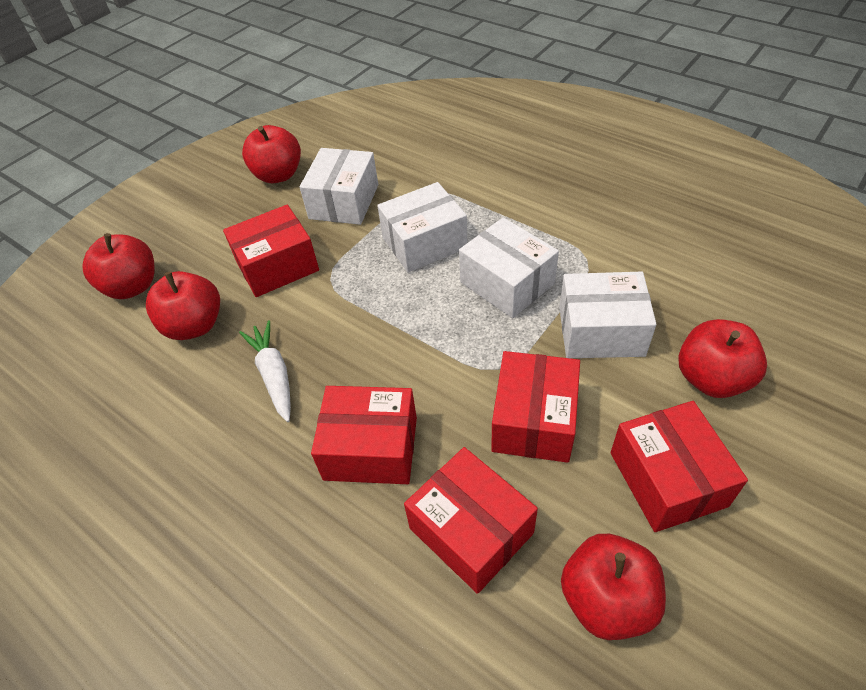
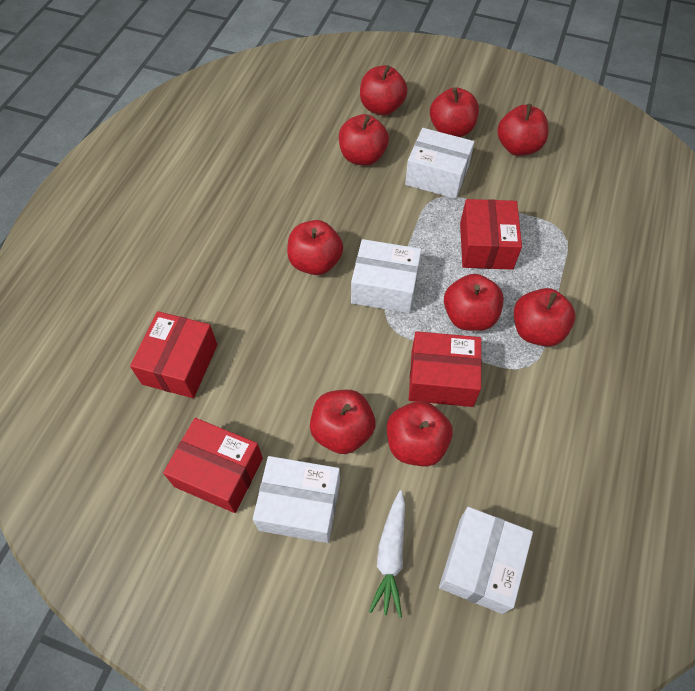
red apple: [82,233,154,299] [146,271,220,340] [242,125,301,183] [561,534,666,640] [678,319,767,398] = 5 -> [287,220,343,275] [310,390,375,454] [339,114,389,165] [360,65,408,115] [387,401,453,467] [430,87,479,137] [444,274,504,331] [497,104,549,156] [514,288,576,347] = 9
red box: [223,205,319,297] [311,386,417,484] [404,447,538,594] [491,351,580,463] [610,401,748,532] = 5 -> [130,311,217,398] [163,418,263,513] [409,331,482,407] [460,199,522,270] = 4

